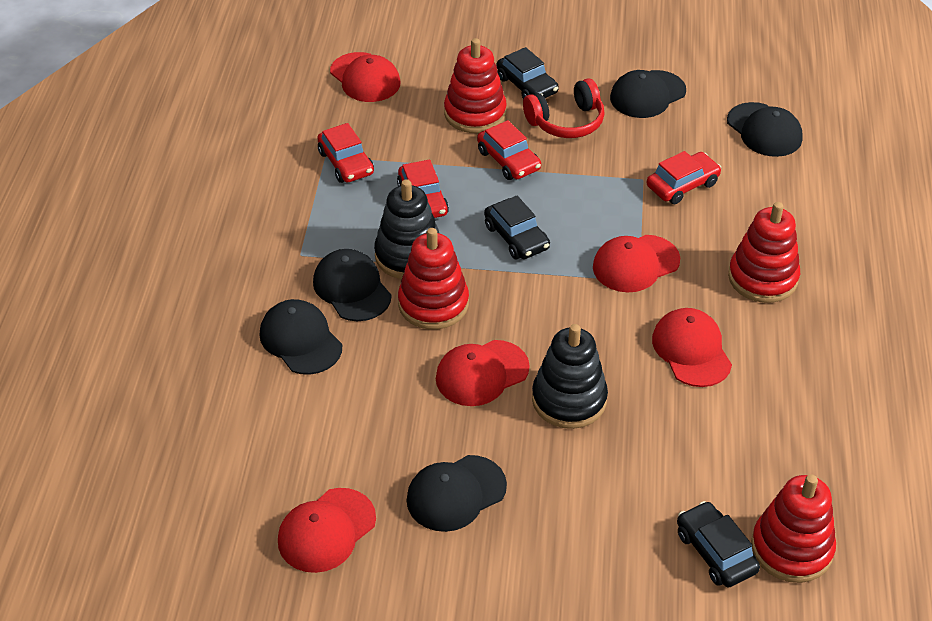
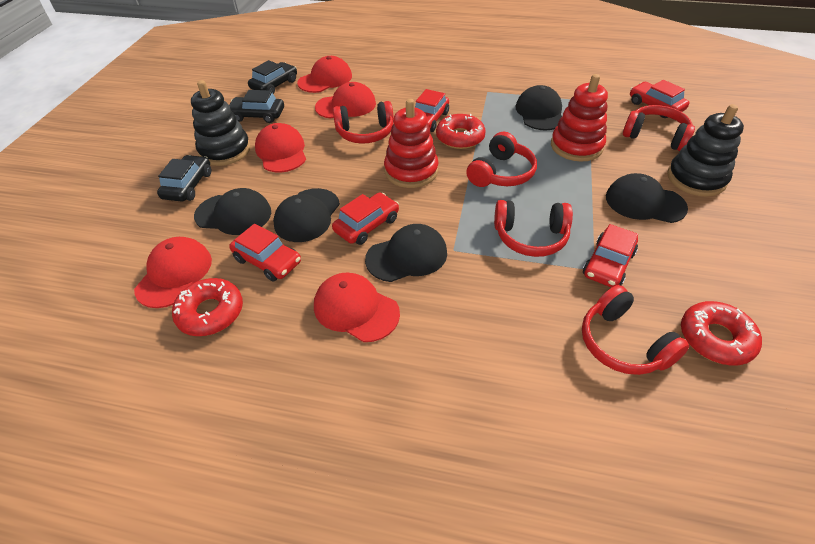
red car: [317,123,374,183] [397,160,449,218] [477,120,541,180] [647,151,721,204] = 4 -> [229,224,301,282] [332,192,399,245] [415,89,449,132] [583,224,638,288] [630,80,689,118] = 5
red donut: none = 0 -> [172,278,243,336] [436,114,486,149] [681,301,762,366] = 3
red headphones: [523,78,605,138] = 1 -> [333,101,394,144] [466,132,537,187] [494,200,573,257] [582,285,689,375] [623,105,695,151] = 5
red stacking toy: [398,228,469,329] [444,38,507,133] [728,202,800,303] [751,474,836,583] = 4 -> [384,99,438,188] [551,74,608,162] = 2

